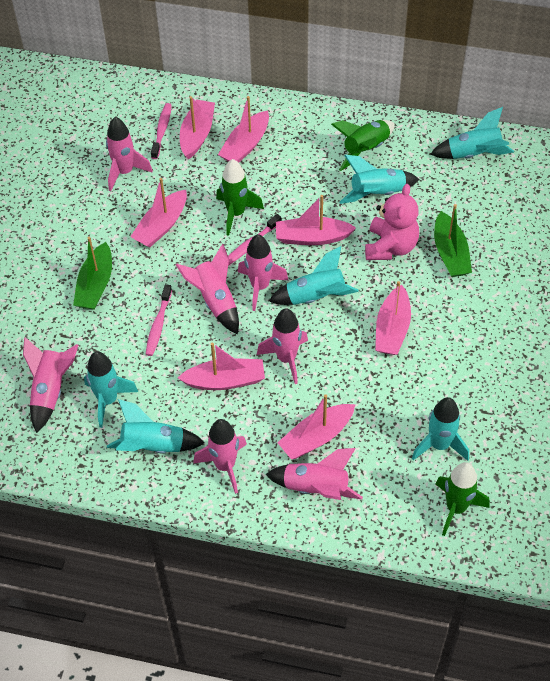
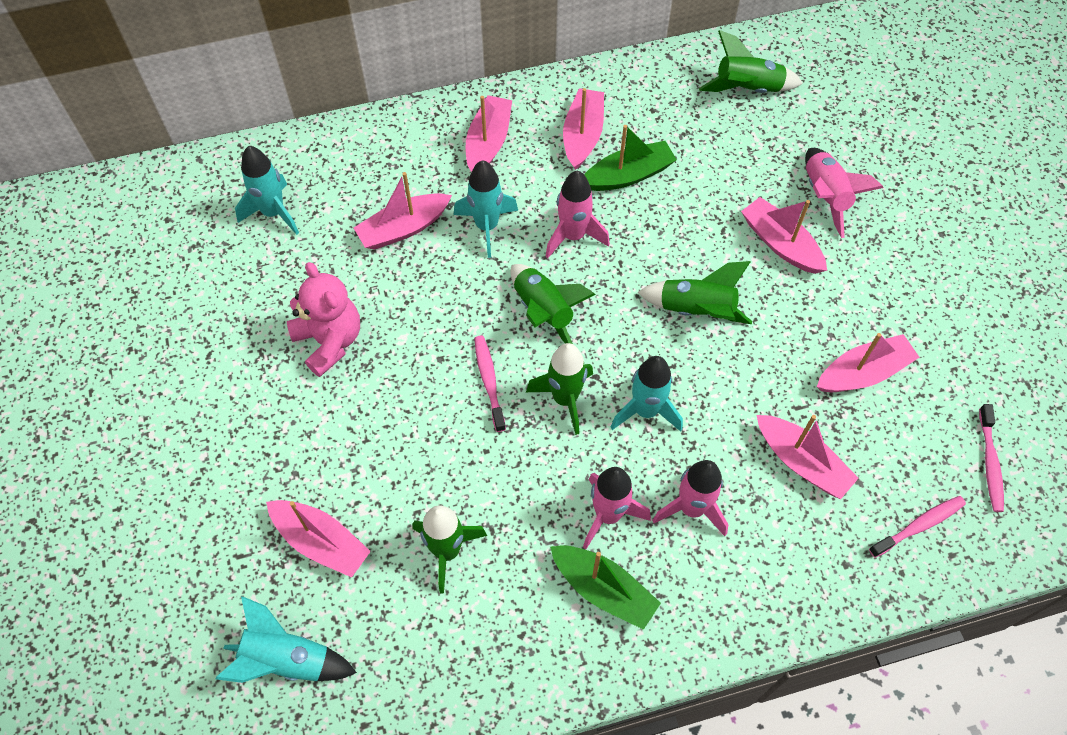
green rocket: [216,159,264,236] [331,120,395,171] [435,462,489,536] = 3 -> [412,505,487,594] [510,264,596,344] [526,343,593,435] [637,261,752,324] [699,30,803,93] = 5
pink rocket: [23,337,78,433] [106,117,153,191] [176,244,239,334] [193,419,247,494] [238,234,288,311] [257,308,308,384] [265,448,363,500] = 7 -> [545,171,610,258] [583,467,651,549] [652,460,729,536] [805,148,884,238] = 4
turquoise rocket: [84,351,138,428] [107,399,205,453] [269,246,359,305] [339,155,419,204] [412,397,469,461] [430,107,514,159] = 6 -> [216,596,357,683] [235,146,299,235] [454,160,518,258] [611,356,683,431] = 4

